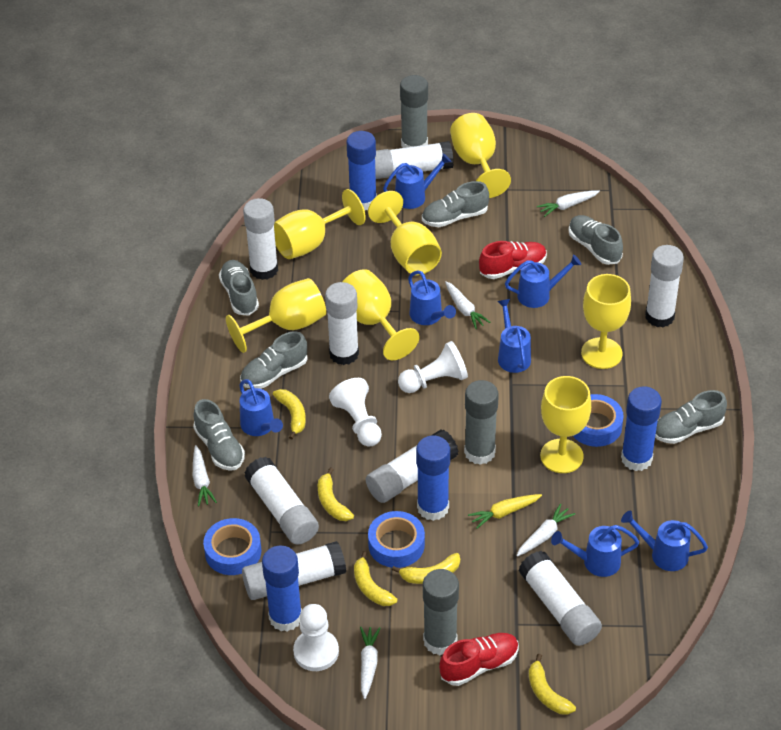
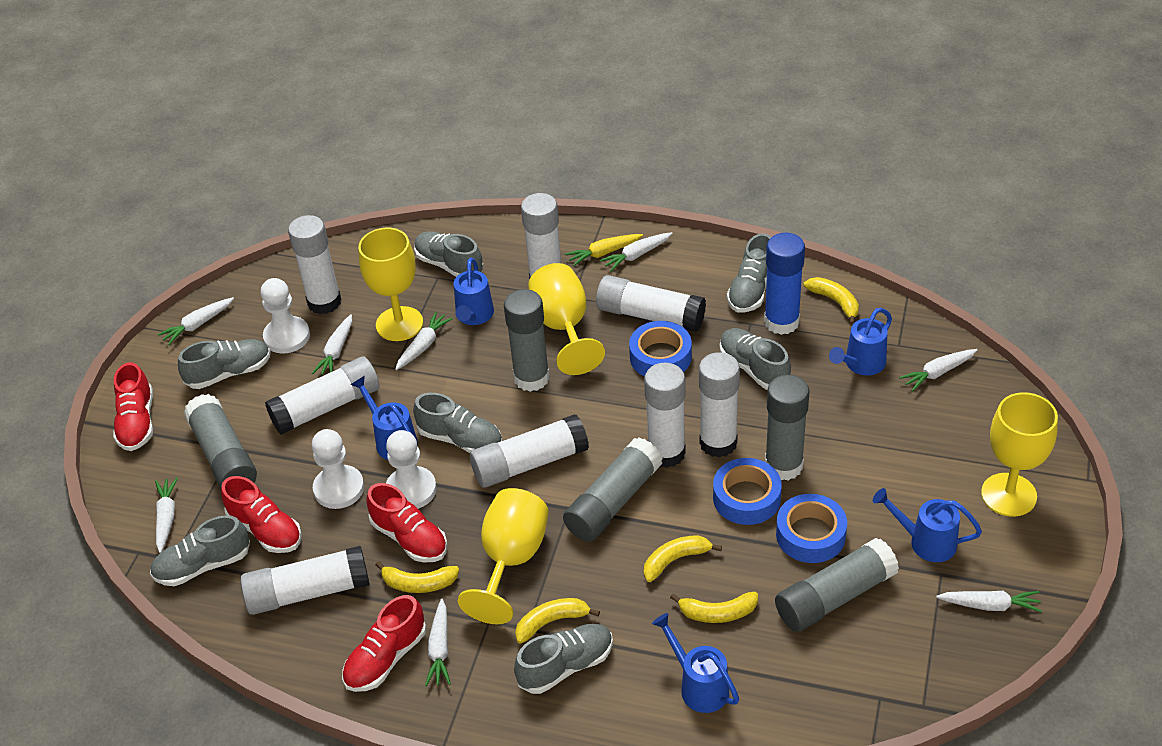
blue glue stick: [262,545,302,632] [346,131,377,210] [416,436,450,521] [621,387,662,471] = 4 -> [764,233,805,335] = 1
blue watering can: [239,379,283,436] [383,153,452,209] [408,270,456,325] [497,299,531,373] [505,255,581,308] [551,525,639,577] [621,511,708,571] = 7 -> [350,376,418,460] [454,258,494,325] [652,613,739,713] [829,308,892,375] [873,488,982,562] = 5
grey glue stick: [400,75,428,148] [423,569,459,655] [464,380,499,465] = 3 -> [184,394,257,488] [504,289,550,392] [563,438,663,542] [765,375,809,481] [775,538,899,632] = 5
grey shoe: [193,399,245,471] [219,260,259,316] [240,331,308,389] [422,181,489,227] [569,215,623,265] [655,390,727,444] = 6 -> [150,515,250,586] [178,339,271,389] [413,393,502,453] [414,231,484,277] [514,624,613,694] [720,328,791,390] [727,233,771,313] = 7
red shoe: [439,633,519,686] [479,241,547,279] = 2 -> [113,362,153,451] [221,476,302,553] [342,595,426,692] [366,483,447,562] = 4
white carrot: [193,445,217,507] [360,627,380,699] [445,281,490,329] [516,503,575,557] [537,190,600,217] = 5 -> [155,477,178,553] [158,297,234,345] [312,314,352,375] [395,312,453,370] [425,599,451,686] [600,232,673,272] [899,349,977,391] [936,591,1042,612] = 8
yellow goblet: [226,278,326,353] [274,189,366,259] [342,269,419,360] [368,191,442,275] [450,113,511,198] [540,376,591,473] [581,274,631,369] = 7 -> [358,228,423,341] [458,488,549,624] [528,263,605,375] [981,392,1058,517] = 4

